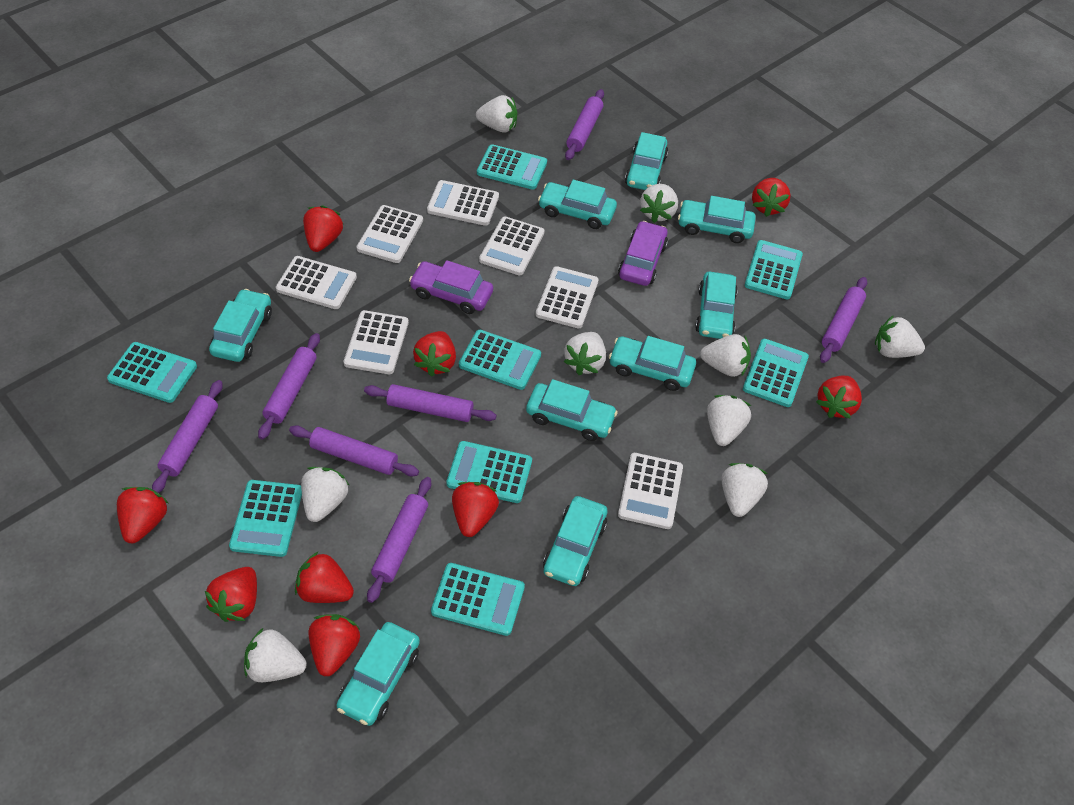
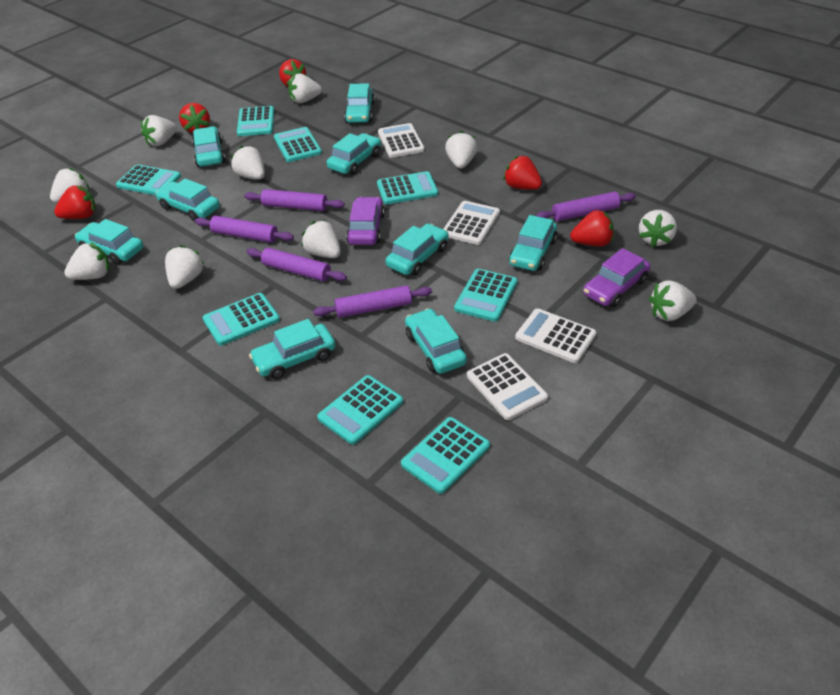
purple rolling pin: [152,380,223,493] [258,333,320,440] [289,425,419,477] [364,384,497,422] [367,477,431,603] [565,89,604,160] [820,277,867,363] = 7 -> [195,216,294,243] [244,189,345,211] [246,248,347,281] [313,285,432,318] [536,191,636,221] = 5
red strawberry: [117,487,168,544] [205,567,257,622] [295,551,354,603] [303,206,343,252] [309,614,360,676] [413,331,456,377] [452,482,499,537] [752,178,791,217] [816,376,862,418] = 9 -> [54,185,96,219] [179,103,210,133] [279,59,307,87] [503,155,542,190] [570,210,614,247] = 5
white calculator: [276,256,357,309] [344,310,409,374] [356,205,423,263] [427,180,499,226] [479,217,545,275] [536,266,599,328] [618,453,683,529] = 7 -> [378,123,425,158] [443,201,500,245] [467,353,548,420] [515,308,597,363] = 4
white strawberry: [244,627,307,682] [301,467,349,522] [476,95,517,133] [564,332,606,375] [640,184,678,223] [700,334,751,377] [707,395,751,446] [722,463,768,517] [875,315,925,358] = 9 -> [50,167,90,203] [64,242,110,280] [141,115,177,146] [165,245,204,289] [231,146,265,180] [288,74,322,103] [301,220,341,258] [445,131,477,169] [639,210,677,247] [649,280,697,321] = 10

